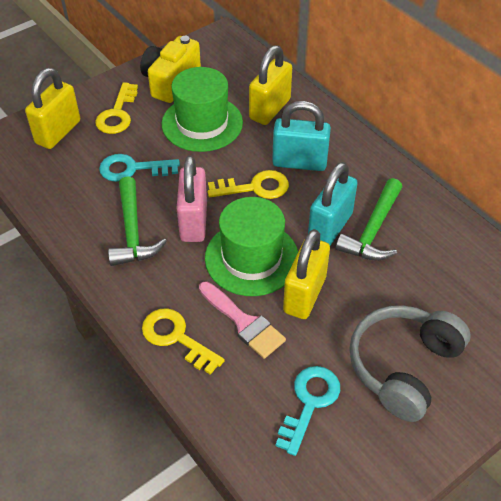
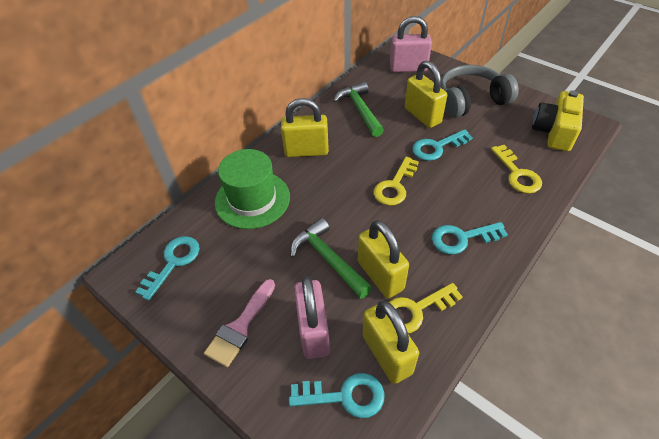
green hat: [161,67,243,152] [205,197,298,296] = 2 -> [215,149,290,229] = 1
pink padlock: [176,156,207,242] = 1 -> [294,276,330,359] [390,16,432,72] = 2
turquoise key: [99,154,180,182] [276,366,340,456] = 2 -> [136,236,200,301] [289,373,384,418] [412,129,473,161] [432,222,508,254] = 4
turquoise padlock: [272,101,331,171] [308,162,358,246] = 2 -> none = 0
yellow padlock: [25,68,80,149] [249,45,292,125] [283,229,330,319] = 3 -> [281,98,329,157] [358,220,409,298] [362,301,419,384] [405,61,447,128] = 4

